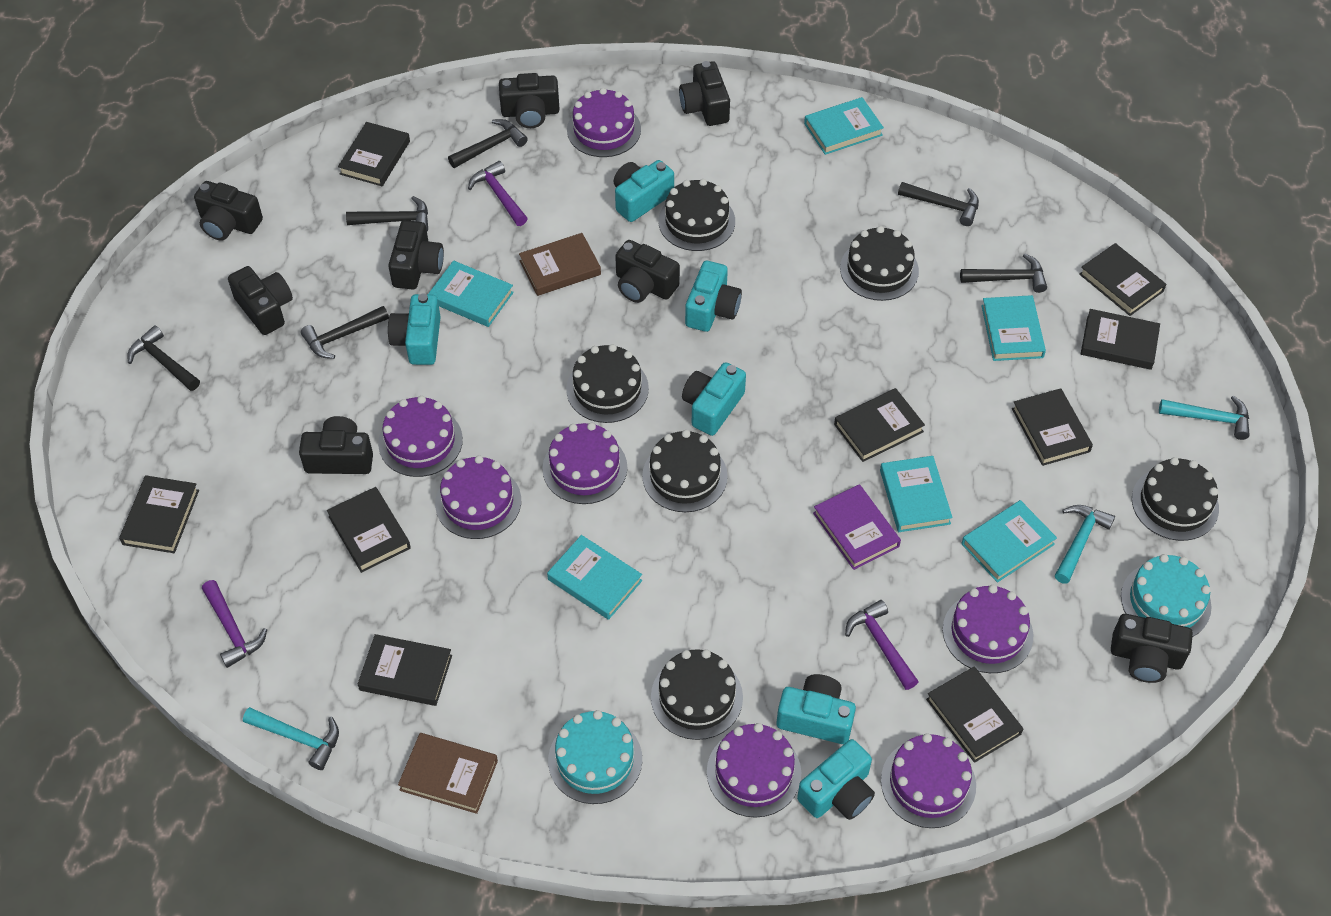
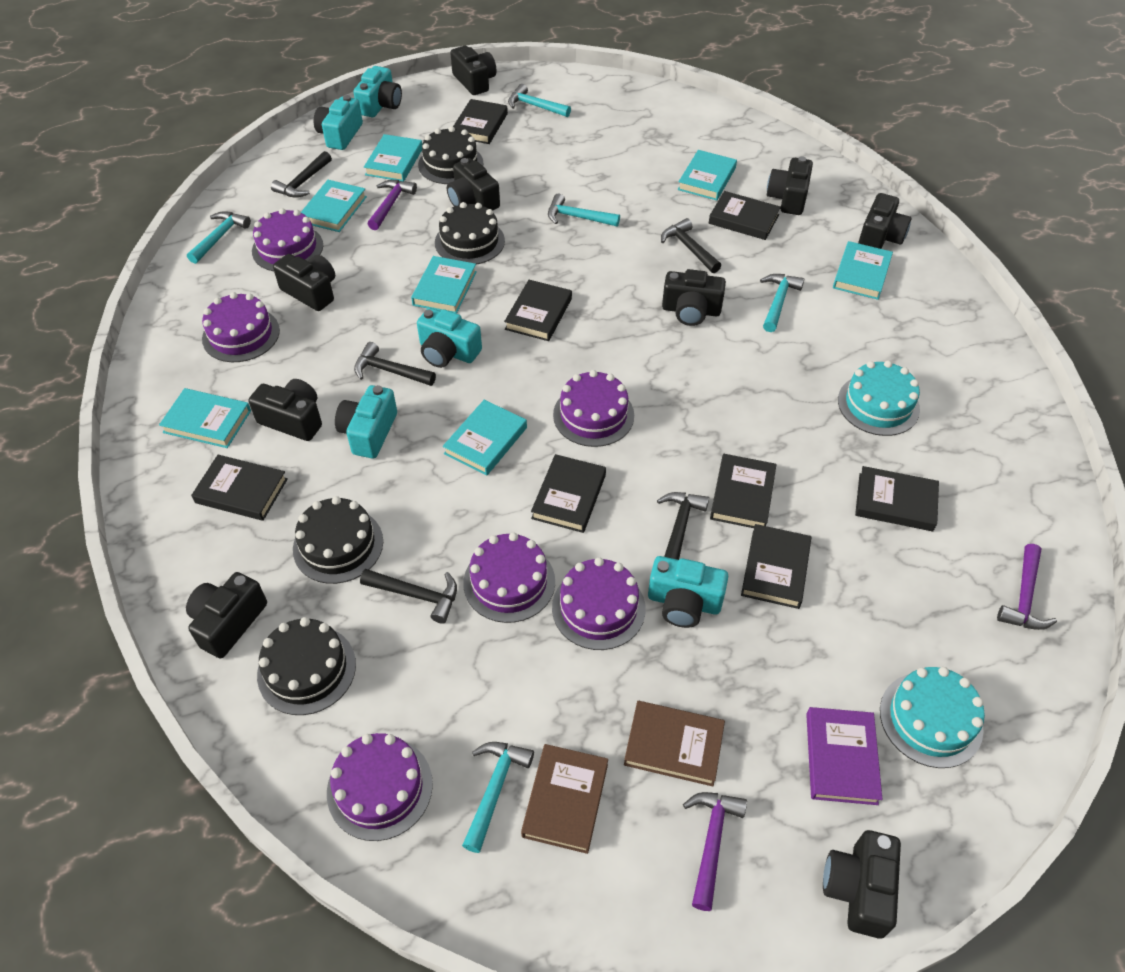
black book: [119,475,199,553] [327,487,411,573] [338,122,410,186] [358,634,452,706] [834,388,925,462] [926,667,1023,763] [1012,388,1093,466] [1079,243,1166,316] [1081,309,1160,370] = 9 -> [191,455,288,521] [453,99,508,144] [504,280,572,341] [531,454,606,533] [709,191,781,240] [710,454,777,528] [741,524,811,609] [855,466,939,531] = 8
black cake: [566,344,649,423] [642,430,728,512] [651,649,743,740] [658,179,735,251] [840,226,919,301] [1132,457,1219,541] = 6 -> [257,617,356,715] [293,496,383,584] [418,126,483,184] [435,202,505,265] = 4
black camera: [194,181,263,241] [228,266,293,335] [299,416,373,474] [388,220,444,290] [499,73,560,128] [615,240,680,303] [679,61,730,126] [1111,614,1193,683] = 8 -> [186,572,267,659] [249,379,322,441] [273,254,335,311] [447,158,500,210] [450,46,497,95] [662,269,726,326] [767,156,813,215] [823,830,901,939] [858,193,912,249] = 9
black hammer: [127,326,200,391] [301,306,389,359] [346,196,428,231] [448,119,528,168] [898,182,979,226] [960,254,1047,293] = 6 -> [271,151,332,198] [354,342,436,386] [360,569,457,624] [657,492,709,560] [661,218,721,273] = 5
purple cake: [378,396,463,477] [435,455,521,539] [542,423,627,504] [567,88,641,157] [707,723,801,818] [881,733,976,828] [943,585,1033,673] = 7 -> [202,292,280,362] [252,208,323,271] [327,733,433,841] [463,532,555,623] [552,557,646,650] [553,370,634,447] = 6
turquoise book: [428,260,514,327] [547,535,642,620] [804,97,884,155] [880,456,953,532] [962,500,1057,583] [981,295,1046,361] = 6 -> [159,388,251,448] [301,180,367,232] [364,134,422,181] [411,256,477,314] [443,400,527,476] [678,150,737,200] [833,241,893,300] = 7
turquoise camera: [388,294,441,365] [614,160,674,222] [682,362,746,436] [685,261,742,332] [776,674,856,744] [797,739,875,820] = 6 -> [314,95,363,150] [335,385,397,458] [353,66,402,117] [417,308,482,368] [648,556,728,628] = 5
turquoise hammer: [243,707,339,770] [1055,505,1115,584] [1159,395,1250,440] = 3 -> [187,211,251,264] [462,742,534,853] [508,84,571,117] [548,193,620,227] [760,274,804,332] = 5

